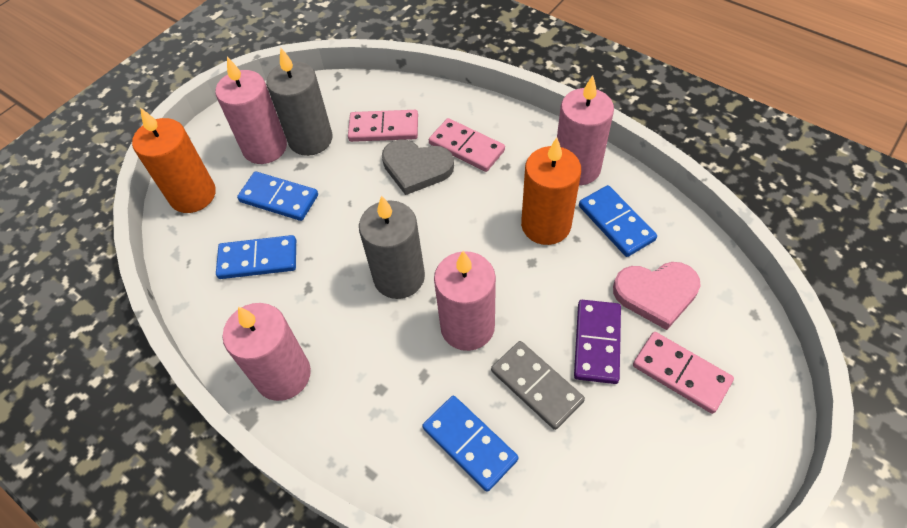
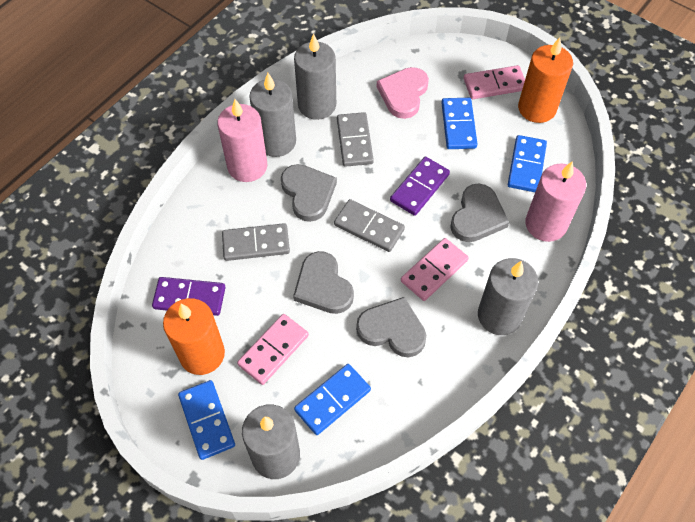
grey candle: [266,48,332,156] [359,195,425,299] = 2 -> [242,404,300,479] [249,73,296,157] [294,33,336,120] [478,258,538,335] = 4
grey domino: [491,341,585,430] = 1 -> [222,223,290,261] [334,199,405,252] [337,112,374,167] = 3
grey heart: [382,140,454,195] = 1 -> [281,164,337,222] [293,251,354,314] [356,297,426,357] [450,183,509,242] = 4
pink candle: [215,57,287,164] [222,303,311,401] [434,251,496,351] [557,75,614,185] = 4 -> [217,99,267,182] [525,161,586,242] = 2
purple domino: [574,300,621,384] = 1 -> [152,277,226,316] [390,157,450,216] = 2

